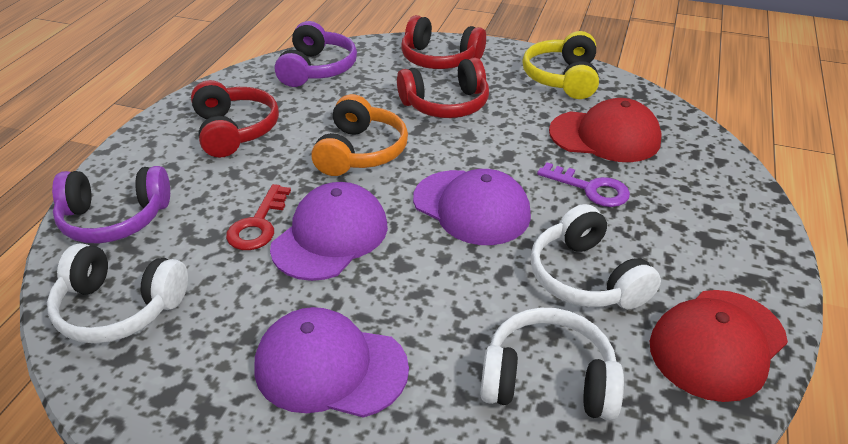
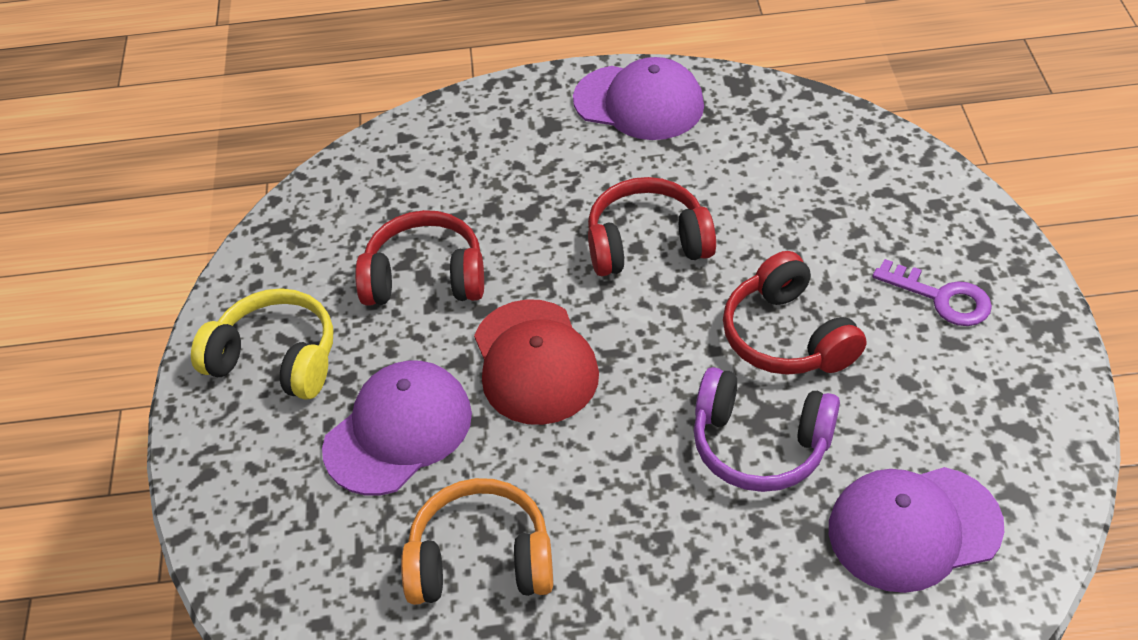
purple headphones: [52,166,170,243] [275,21,357,87] = 2 -> [694,367,840,492] = 1
red cap: [549,98,662,162] [650,290,788,402] = 2 -> [474,299,599,425] = 1
red key: [226,184,291,250] = 1 -> none = 0
white headphones: [47,243,188,344] [480,308,624,421] [530,204,661,309] = 3 -> none = 0

